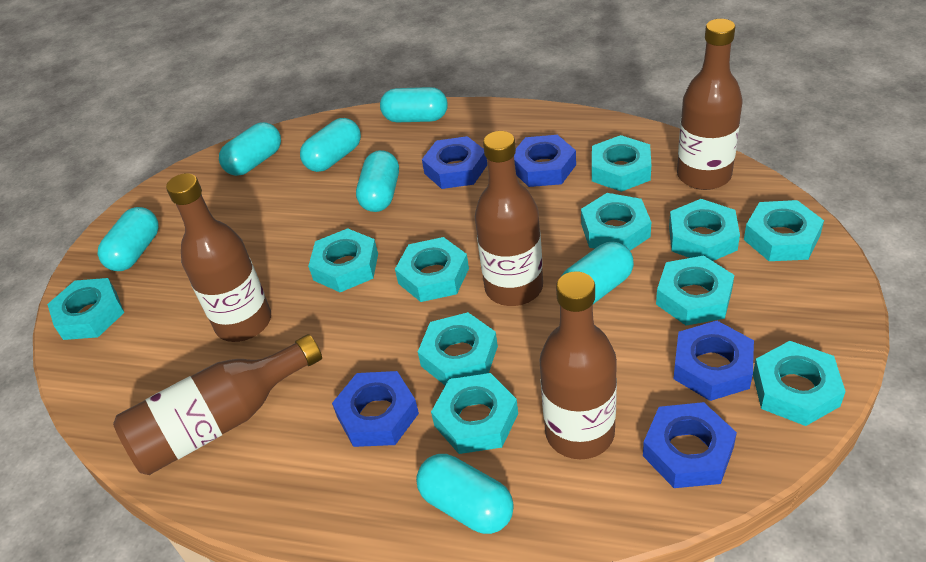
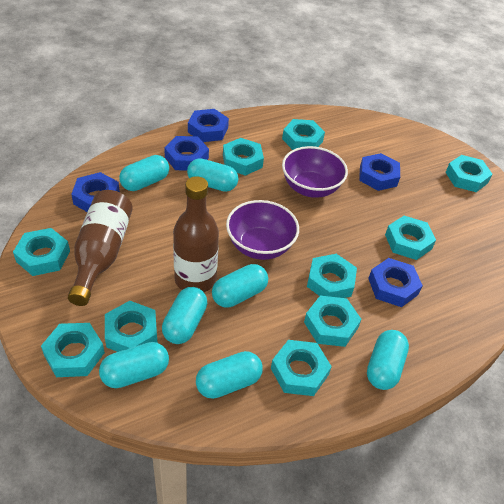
brown bottle: [113,334,322,475] [166,173,271,342] [475,131,543,306] [539,271,617,459] [677,19,742,190] = 5 -> [68,190,133,306] [173,176,219,292] = 2
purple bowl: none = 0 -> [226,200,299,260] [282,146,348,198] = 2
turquoise nut: [47,278,124,340] [308,228,378,292] [395,237,469,302] [418,312,498,386] [431,373,518,454] [581,193,651,251] [592,135,651,192] [656,255,734,326] [669,199,740,261] [744,200,824,261] [753,341,846,426] = 11 -> [13,228,70,276] [41,323,105,377] [105,301,157,352] [223,138,264,176] [271,340,332,396] [282,119,325,150] [304,296,362,347] [307,254,357,298] [385,216,436,260] [445,155,493,192] = 10

